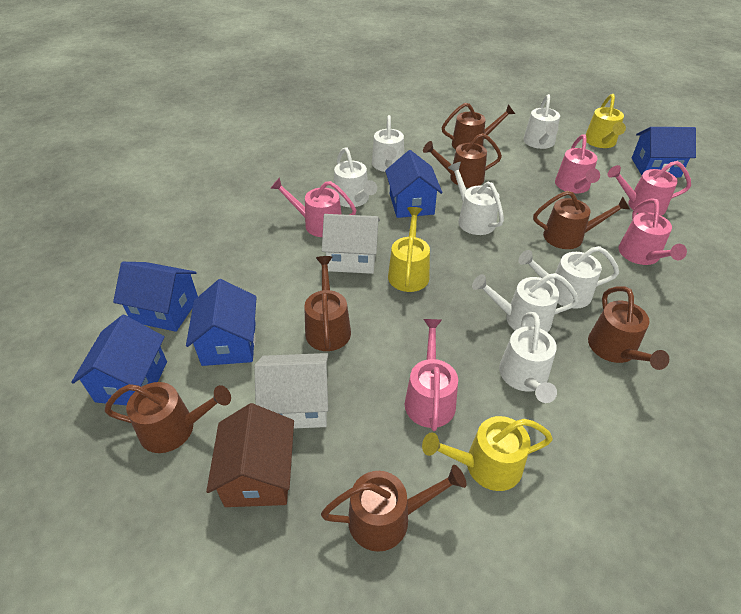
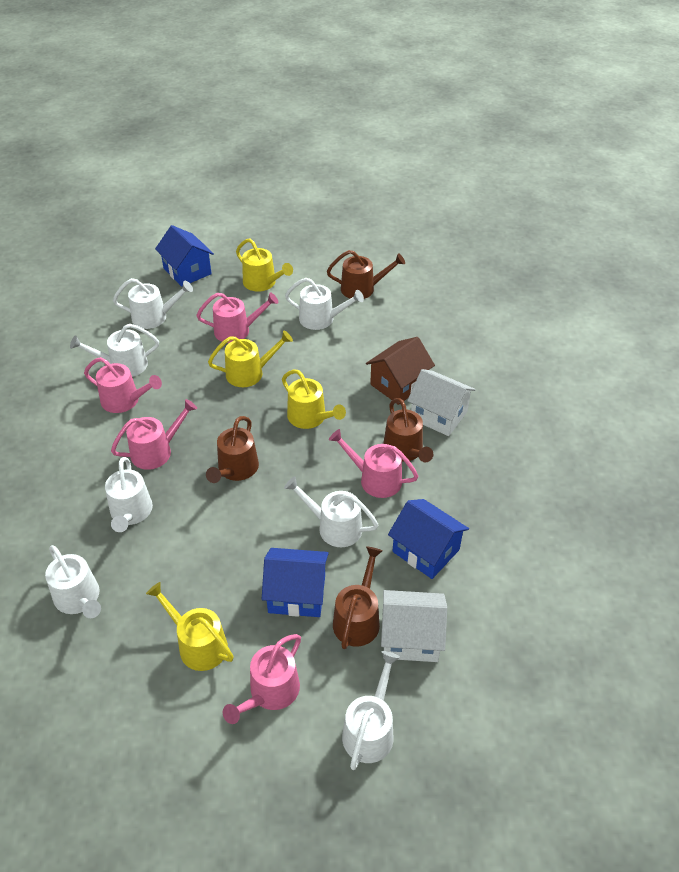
blue house: [71,315,167,406] [113,262,198,332] [186,279,257,366] [385,150,442,218] [632,127,696,178] = 5 -> [155,225,214,287] [262,548,329,617] [388,499,469,579] = 3
brown watering can: [104,382,231,453] [304,256,351,351] [321,465,466,552] [423,133,502,188] [442,103,515,150] [533,191,630,249] [588,286,669,370] = 7 -> [206,416,259,483] [327,250,405,299] [333,546,383,649] [383,398,433,463] = 4
yellow watering can: [388,207,430,292] [422,416,553,491] [585,94,626,148] = 3 -> [146,582,234,671] [208,331,293,387] [236,239,293,292] [282,369,346,429] = 4

